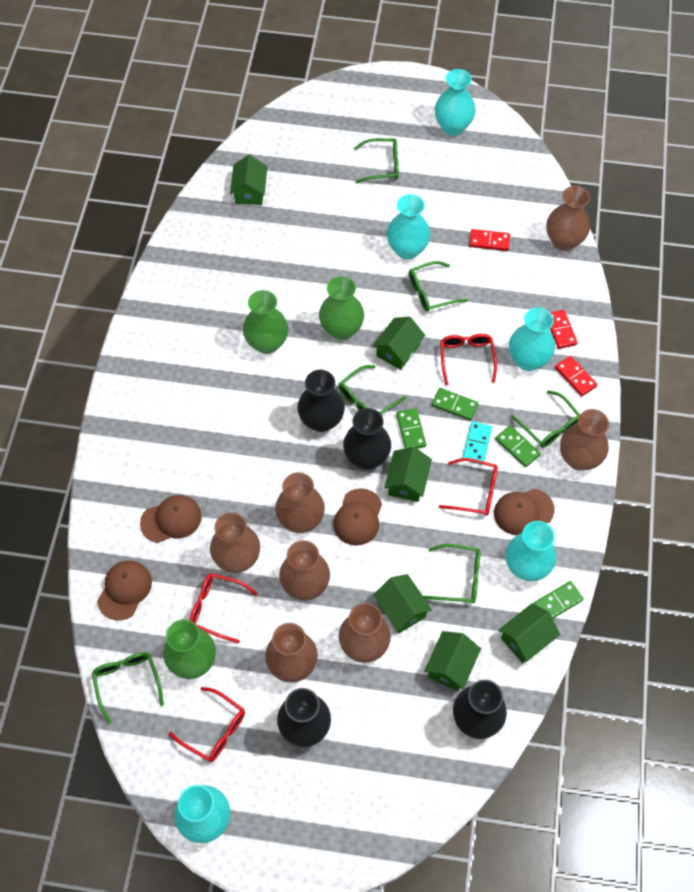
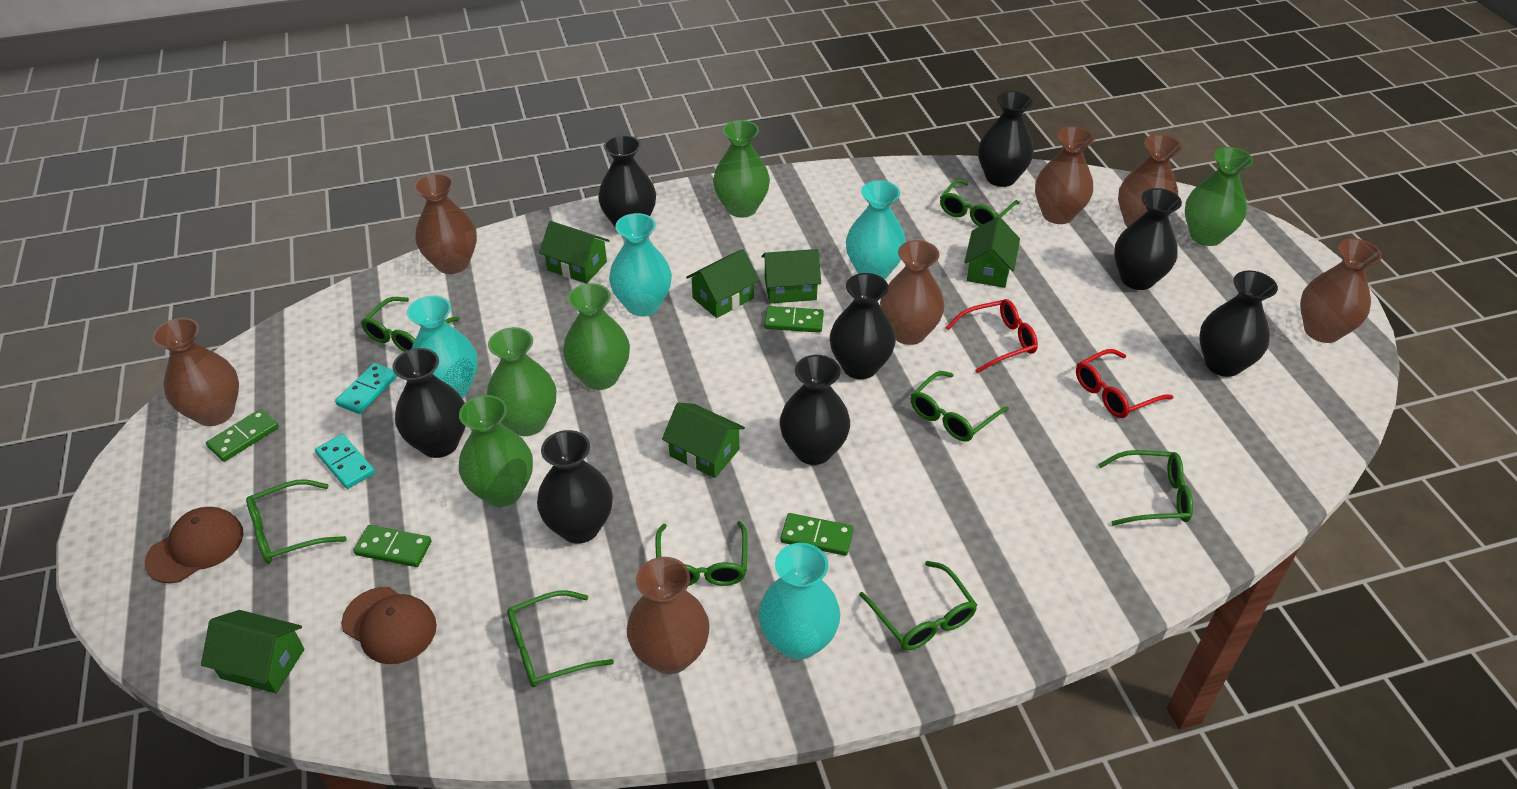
black vase: [277,688,331,747] [297,370,345,432] [343,408,391,470] [453,680,507,739] = 4 -> [392,348,466,458] [537,430,613,543] [598,135,656,227] [780,355,850,465] [830,273,896,379] [978,91,1034,187] [1114,188,1182,290] [1199,270,1278,377] = 8
brown cap: [97,560,152,620] [140,495,202,543] [333,488,382,546] [494,489,554,535] = 4 -> [145,507,243,583] [341,587,437,664] = 2
green glasses: [92,652,164,724] [338,365,406,414] [354,138,399,183] [409,261,468,312] [423,544,481,603] [510,390,580,448] = 6 -> [246,479,347,563] [361,297,460,352] [507,590,614,687] [655,521,748,586] [859,561,977,650] [911,371,1009,442] [940,179,1020,227] [1098,450,1193,526] = 8
green vase: [163,619,216,679] [243,290,288,354] [319,276,364,340] = 3 -> [459,395,533,507] [487,327,556,436] [563,283,630,390] [713,120,770,218] [1185,147,1253,246] = 5
red domino: [469,229,510,251] [550,310,578,349] [555,356,597,396] = 3 -> none = 0
red glasses: [169,687,245,762] [190,573,258,643] [439,458,498,516] [440,334,497,385] = 4 -> [946,299,1038,373] [1076,349,1174,418] = 2
turquoise domino: [463,422,492,465] = 1 -> [315,434,375,489] [335,363,398,414] = 2
turquoise vase: [174,785,230,843] [387,194,430,260] [435,69,476,136] [506,521,556,581] [509,307,555,371] = 5 -> [407,295,478,398] [609,213,672,316] [758,543,840,660] [846,181,906,279] = 4

